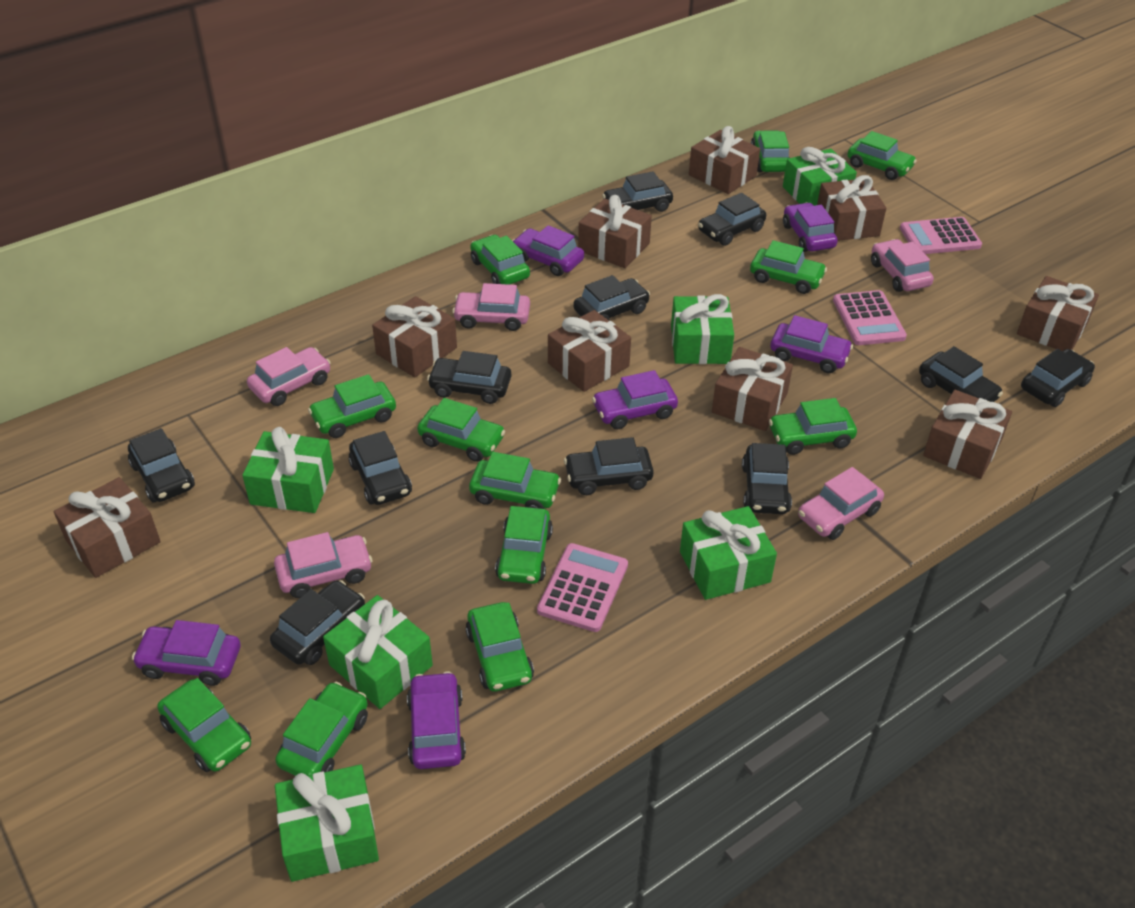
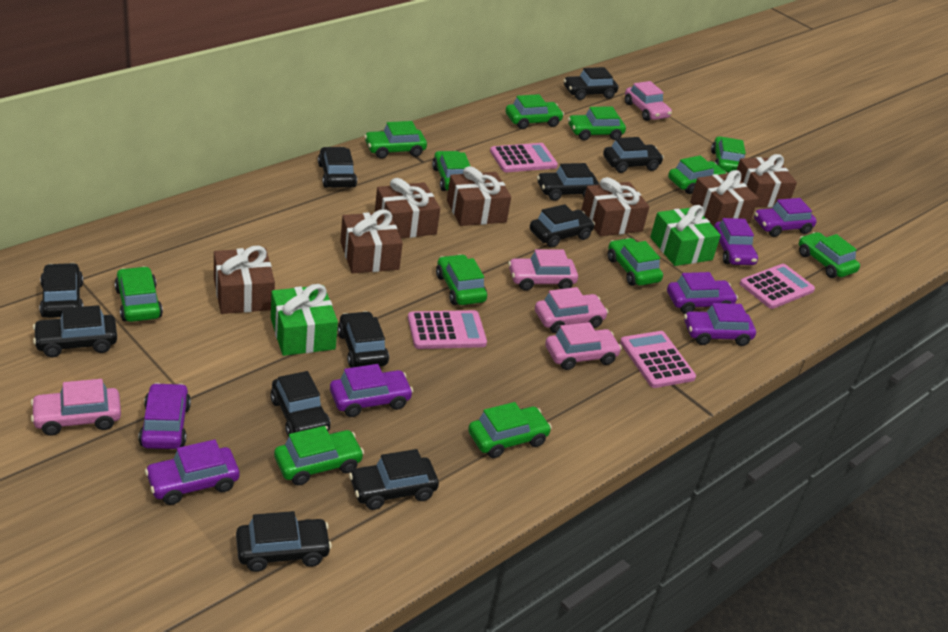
brown gift: [54,477,161,578] [372,296,457,377] [548,310,631,392] [578,195,652,268] [689,126,760,194] [712,347,793,431] [817,175,886,241] [923,390,1012,479] [1017,276,1099,351] = 9 -> [214,246,275,314] [340,209,403,273] [375,178,440,238] [447,166,511,226] [581,177,649,236] [690,170,759,226] [737,154,797,207] = 7
green gift: [242,427,334,513] [275,764,379,882] [323,595,433,709] [671,294,734,364] [680,506,777,600] [783,147,857,206] = 6 -> [271,284,338,356] [650,205,721,266] = 2
pink calculator: [537,543,628,632] [833,290,907,345] [900,217,982,254] = 3 -> [408,310,487,349] [490,143,558,172] [620,331,696,388] [740,264,815,309] = 4
purple car: [132,620,240,686] [407,671,466,769] [512,225,584,276] [592,370,678,430] [770,315,853,373] [783,203,838,252] = 6 -> [138,383,191,449] [145,440,239,505] [330,364,413,417] [667,272,738,314] [684,303,756,346] [714,218,758,265] [754,198,817,237] = 7

